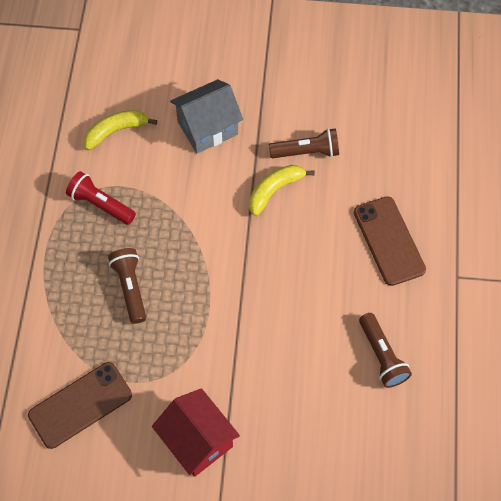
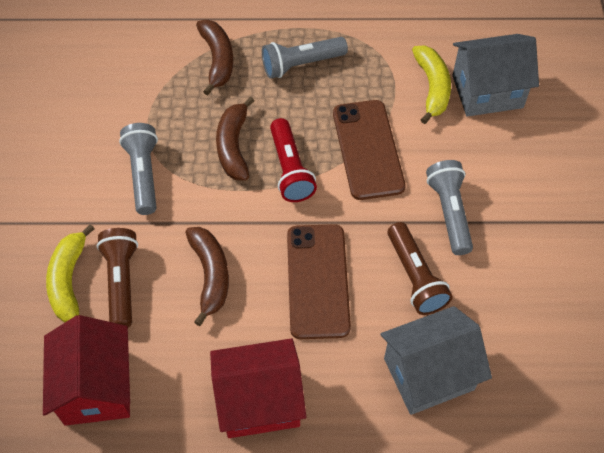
brown banana: none = 0 -> [185,227,229,326] [196,20,233,96] [216,96,254,181] = 3
brown flashlight: [108,248,146,324] [269,128,339,158] [359,313,412,388] = 3 -> [97,228,138,327] [388,222,453,315] = 2
grey flashlight: none = 0 -> [119,123,158,215] [262,37,348,79] [426,160,473,255] = 3
grey house: [170,79,243,153] = 1 -> [380,306,492,415] [452,34,539,117] = 2
red house: [152,388,240,477] = 1 -> [43,315,130,426] [210,338,306,438] = 2

